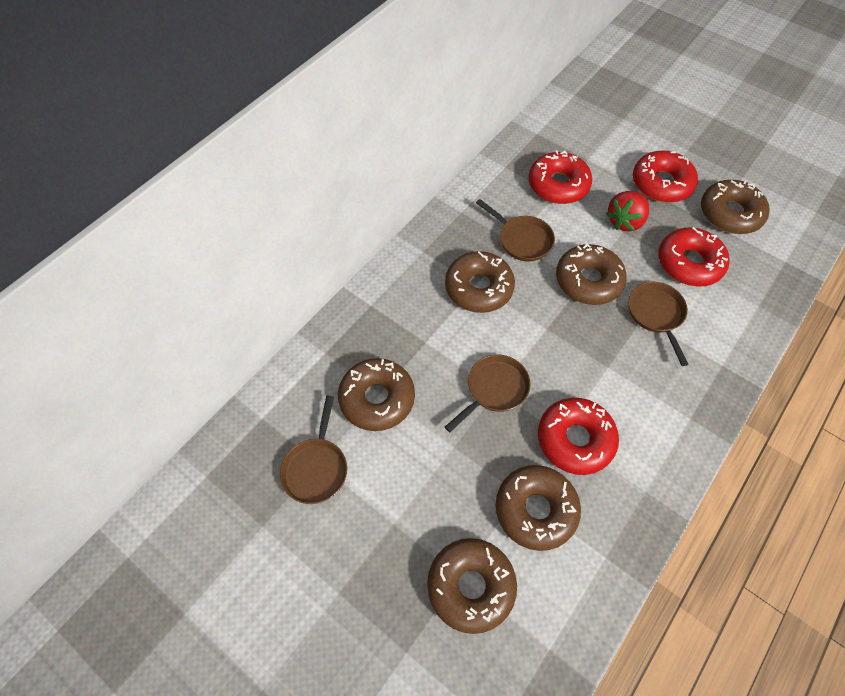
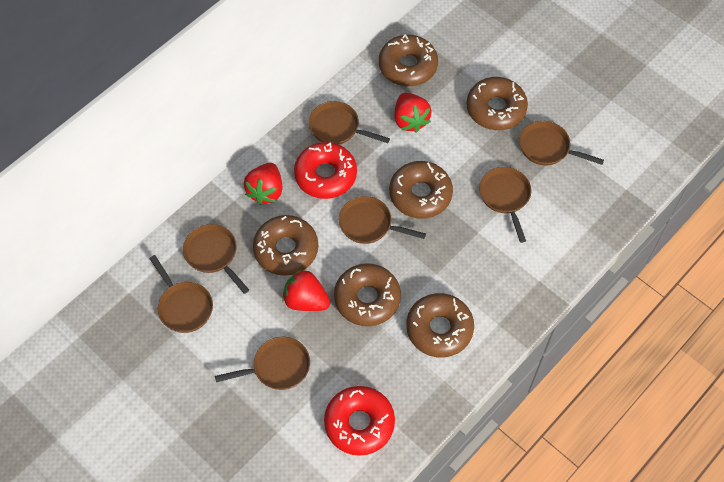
brown pan: [280,396,347,504] [445,355,531,432] [476,199,555,261] [628,282,689,366] = 4 -> [149,255,213,333] [183,224,249,294] [215,337,310,390] [308,101,390,144] [339,196,426,244] [479,167,531,243] [519,121,604,165] = 7
red donut: [529,150,592,204] [538,398,619,475] [633,150,698,203] [658,227,730,287] = 4 -> [294,142,357,199] [324,386,395,456] = 2
red strawberry: [606,191,649,232] = 1 -> [244,163,283,205] [282,269,330,311] [394,93,431,133] = 3

